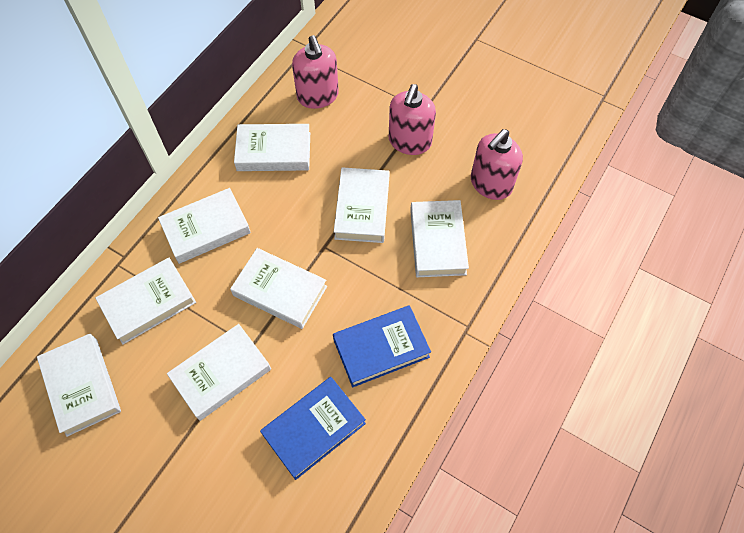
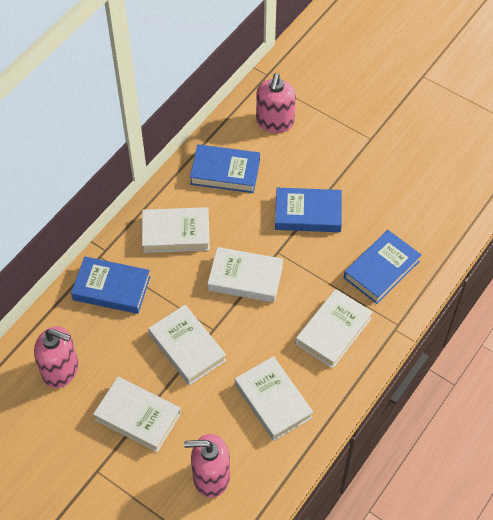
blue book: [260,377,366,480] [333,305,431,387] = 2 -> [71,257,150,314] [190,144,260,193] [275,188,342,232] [344,230,421,304] = 4
white book: [37,334,121,437] [95,258,196,345] [158,188,251,264] [167,324,271,421] [230,248,327,329] [234,124,310,171] [334,167,390,243] [410,200,469,277] = 8 -> [93,376,181,452] [142,207,210,253] [148,305,226,385] [207,247,283,303] [235,356,313,441] [296,289,373,368] = 6

